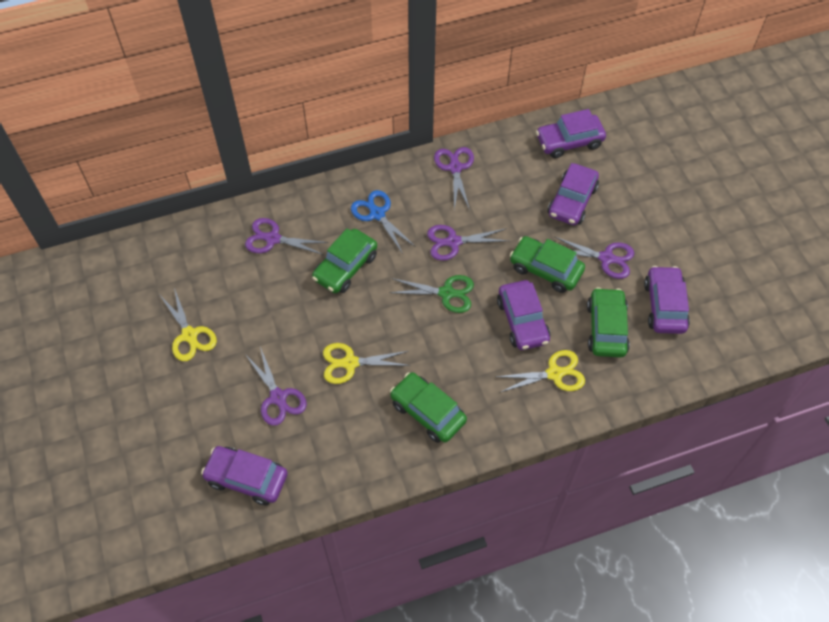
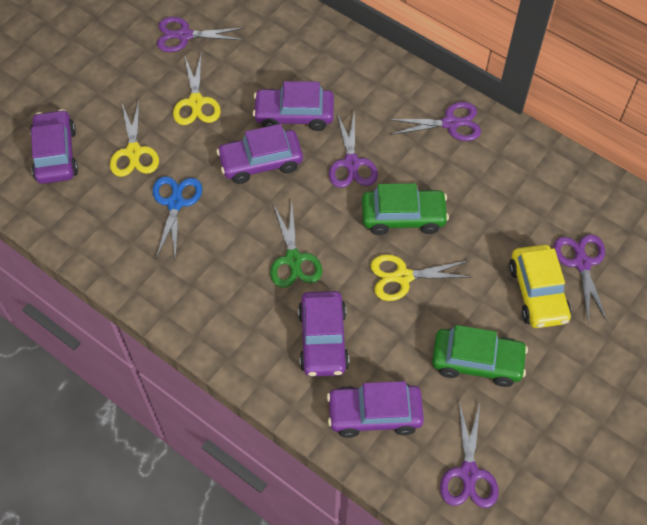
green car: [312,229,377,293] [390,372,467,443] [510,236,585,293] [587,287,630,358] = 4 -> [362,183,449,235] [432,325,528,387] = 2
yellow car: none = 0 -> [509,245,571,328] = 1

